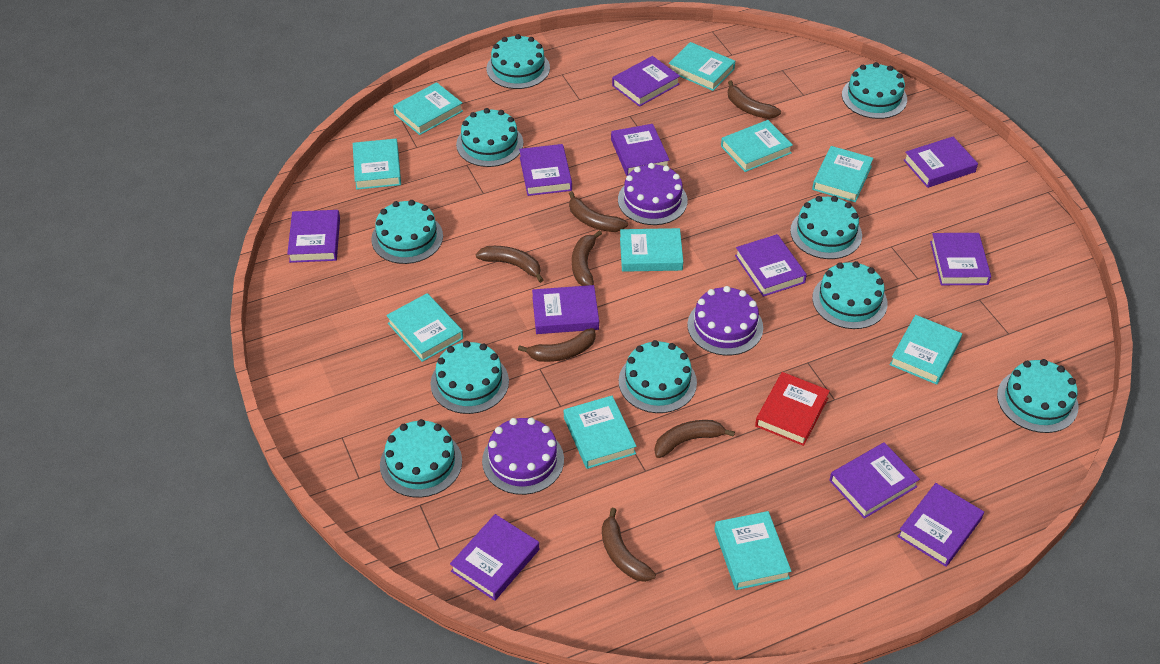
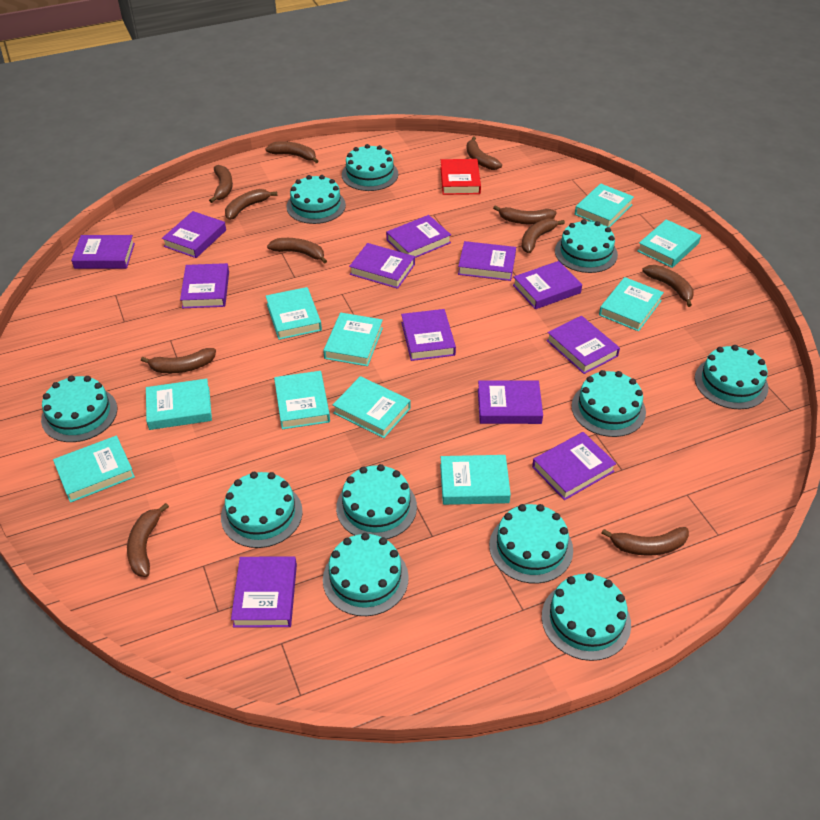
brown banana: [476,246,543,283] [518,328,596,362] [569,191,628,232] [572,230,602,286] [602,508,656,582] [654,420,735,458] [728,80,781,119] = 7 -> [127,503,169,577] [141,348,216,373] [209,165,233,203] [225,189,277,220] [265,141,318,163] [267,238,327,264] [466,137,502,170] [493,205,556,224] [521,219,565,253] [601,527,689,556] [642,265,694,307] = 11
purple book: [287,210,340,263] [450,514,539,601] [519,144,572,196] [532,285,599,334] [611,124,669,176] [612,56,680,107] [735,234,807,297] [829,442,920,519] [897,483,984,567] [904,137,978,188] [930,233,991,285] = 11 -> [71,235,135,269] [162,211,226,258] [180,263,229,308] [231,557,297,627] [349,243,415,289] [386,215,451,258] [401,309,456,361] [458,241,516,281] [478,380,543,424] [513,261,582,309] [532,432,617,500] [546,316,620,374] = 12
purple cake: [482,418,564,495] [618,163,687,225] [687,286,763,356] = 3 -> none = 0
turquoise cake: [371,200,443,264] [380,419,462,498] [430,341,509,414] [456,108,523,167] [487,34,550,89] [619,340,697,413] [790,196,862,259] [812,261,888,329] [842,62,907,119] [997,359,1078,433] = 10 -> [41,375,117,442] [221,472,303,548] [287,175,346,224] [323,533,409,616] [336,464,417,539] [342,144,398,191] [489,504,573,584] [542,573,631,661] [555,220,618,273] [571,370,646,437] [695,345,768,409] = 11

